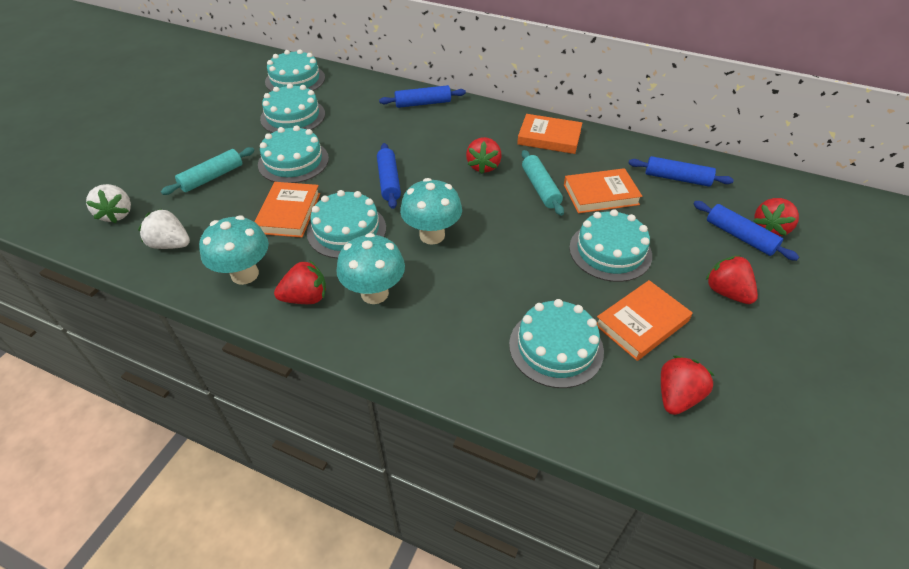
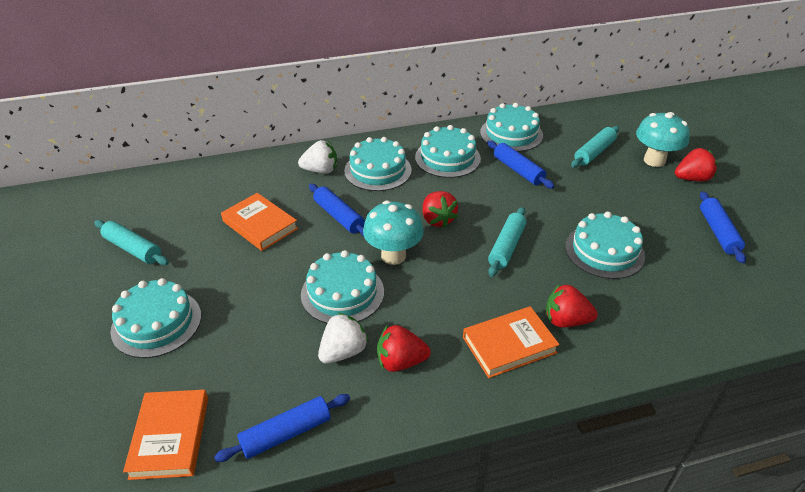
orange book: [254,182,320,238] [517,114,582,154] [564,168,642,213] [597,280,693,361] = 4 -> [123,390,208,480] [221,193,298,251] [463,306,560,378] = 3
red strawberry: [274,260,326,304] [466,137,502,174] [661,356,715,415] [706,255,758,304] [753,198,799,236] = 5 -> [377,325,431,372] [422,191,458,228] [546,284,598,328] [675,148,718,182] = 4
turquoise mushroom: [199,216,269,285] [336,233,405,304] [400,178,462,245] = 3 -> [363,201,424,265] [636,112,690,167] = 2
turquoise rolling pin: [161,147,255,195] [522,150,564,216] = 2 -> [94,220,169,265] [488,207,526,277] [571,126,619,167] = 3

